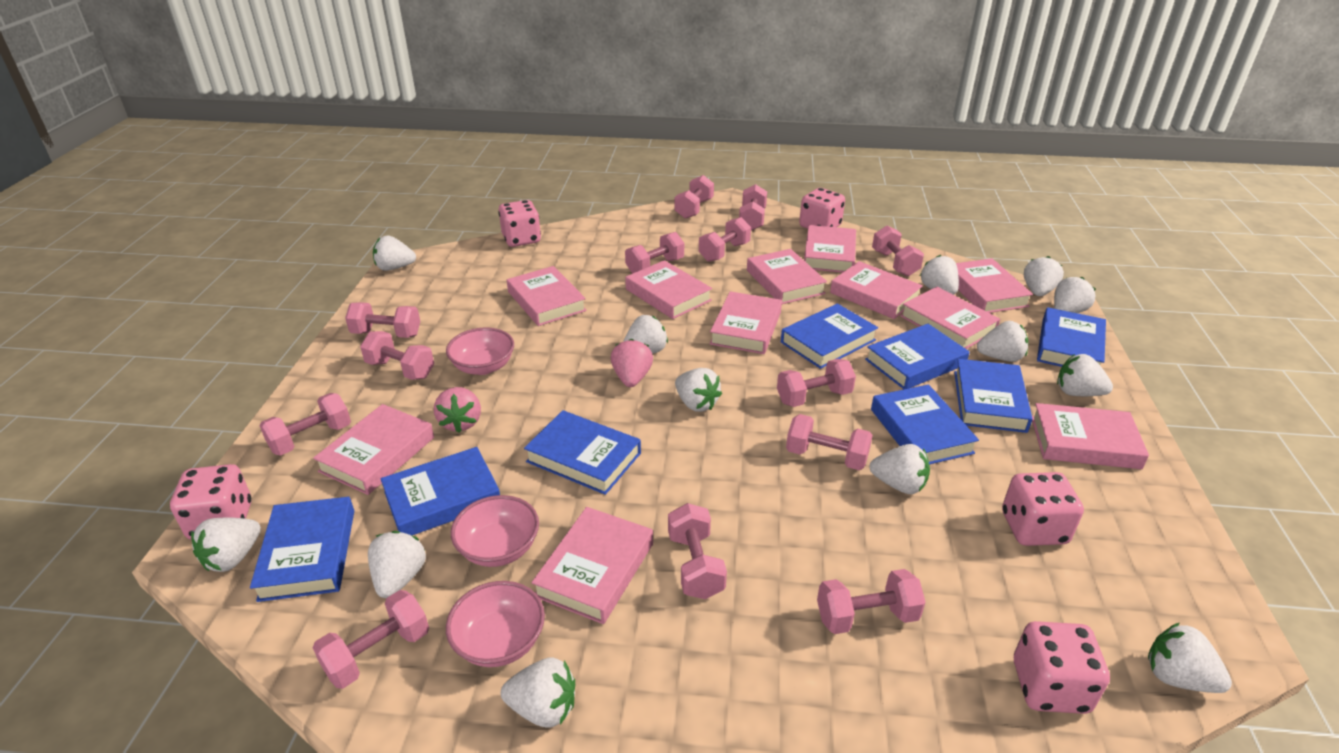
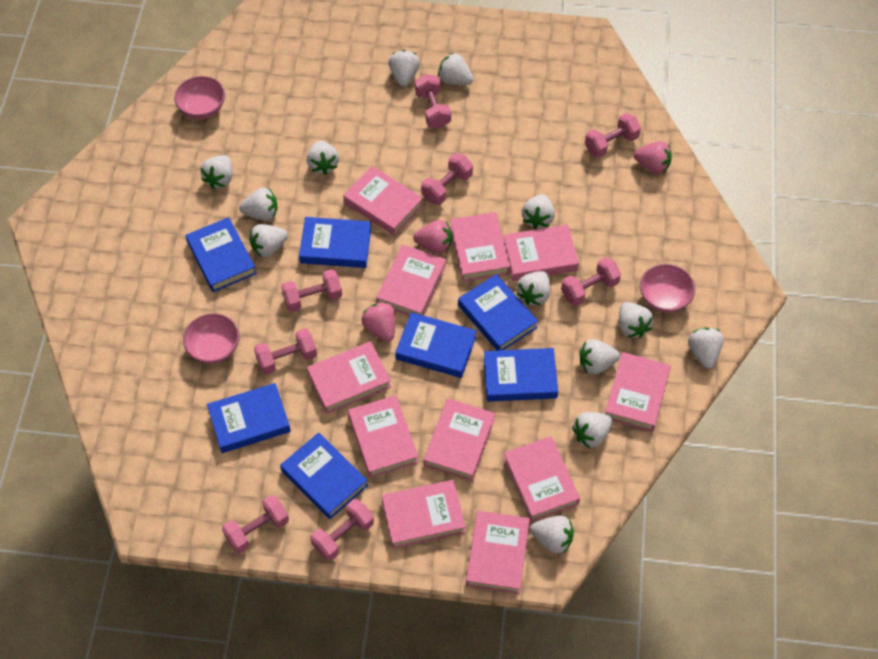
blue book: [250,497,354,602] [381,447,500,535] [524,410,641,495] [781,304,878,369] [865,324,970,389] [871,384,979,464] [954,359,1033,433] [1037,307,1106,367] = 8 -> [186,217,257,292] [207,383,291,453] [280,432,368,519] [299,217,371,268] [395,312,476,378] [458,274,538,351] [484,348,558,402] = 7
pink dice: [170,464,251,539] [498,200,541,247] [799,188,845,229] [1002,472,1084,546] [1014,621,1110,714] = 5 -> none = 0
pink dumbbell: [259,393,351,456] [313,590,429,689] [345,302,420,338] [360,331,434,380] [625,232,684,274] [668,503,727,599] [675,175,714,219] [699,217,751,262] [739,184,767,231] [777,359,856,407] [786,414,873,470] [817,569,926,634] [872,225,924,276] = 13 -> [222,495,289,553] [254,328,317,375] [281,269,342,312] [310,499,374,561] [415,74,451,128] [421,153,473,205] [561,257,621,306] [585,113,641,158] = 8
pink strawberry: [434,387,481,433] [611,339,653,387] = 2 -> [362,302,395,342] [413,220,452,254] [634,141,672,174] = 3

